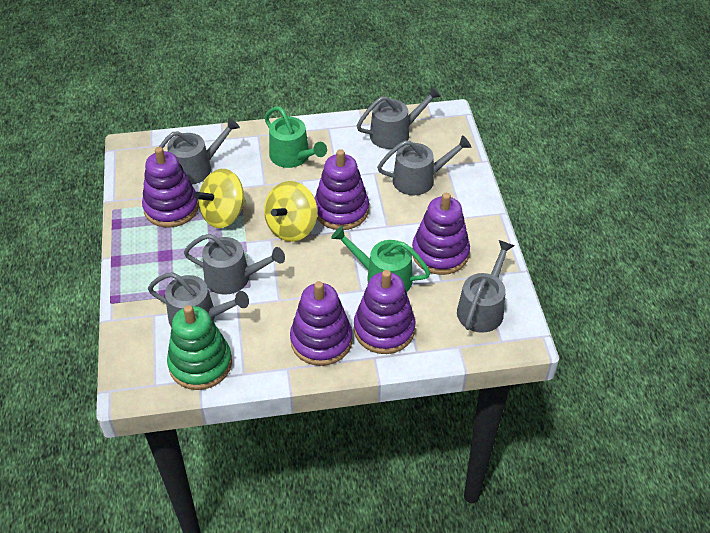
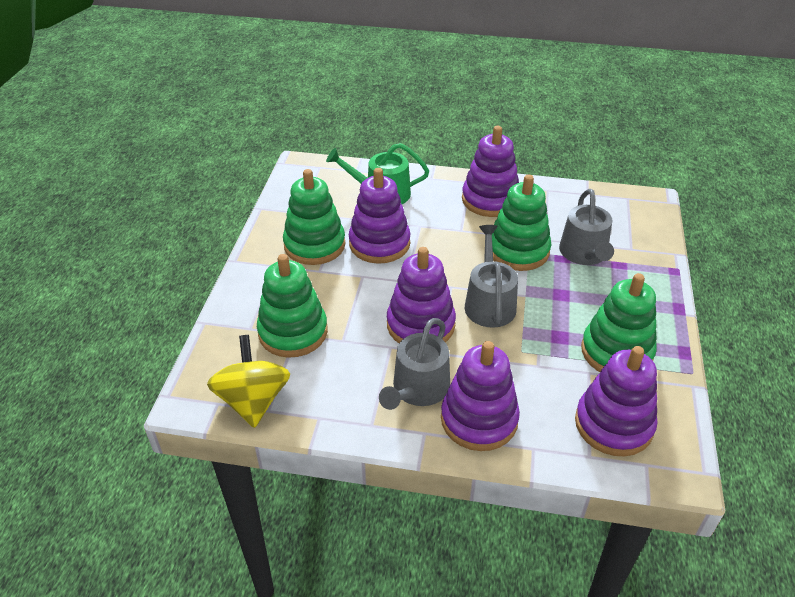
green stacking toy: [167,305,232,390] = 1 -> [257,254,328,358] [283,169,346,265] [492,174,551,271] [581,273,657,372] = 4
green watering can: [264,106,327,168] [331,226,430,292] = 2 -> [326,143,429,204] = 1
grey watering can: [148,272,249,327] [159,118,240,185] [184,234,285,295] [357,86,441,149] [377,135,471,195] [457,240,514,333] = 6 -> [379,318,450,410] [465,225,518,328] [559,189,614,265] = 3
yellow spinning top: [194,169,246,228] [264,181,318,242] = 2 -> [207,335,290,428] = 1

